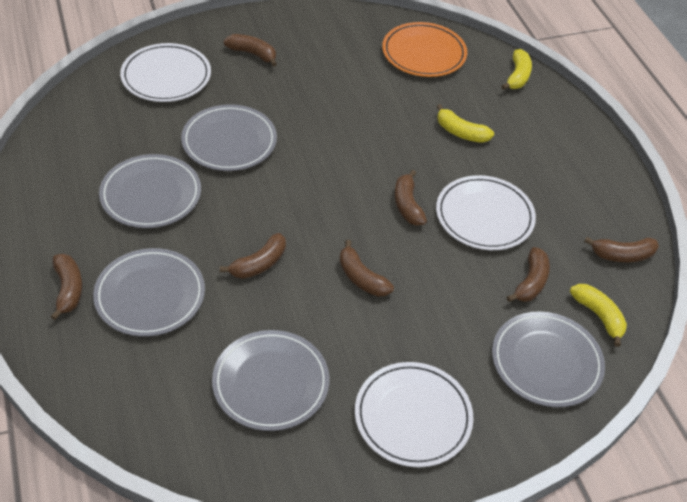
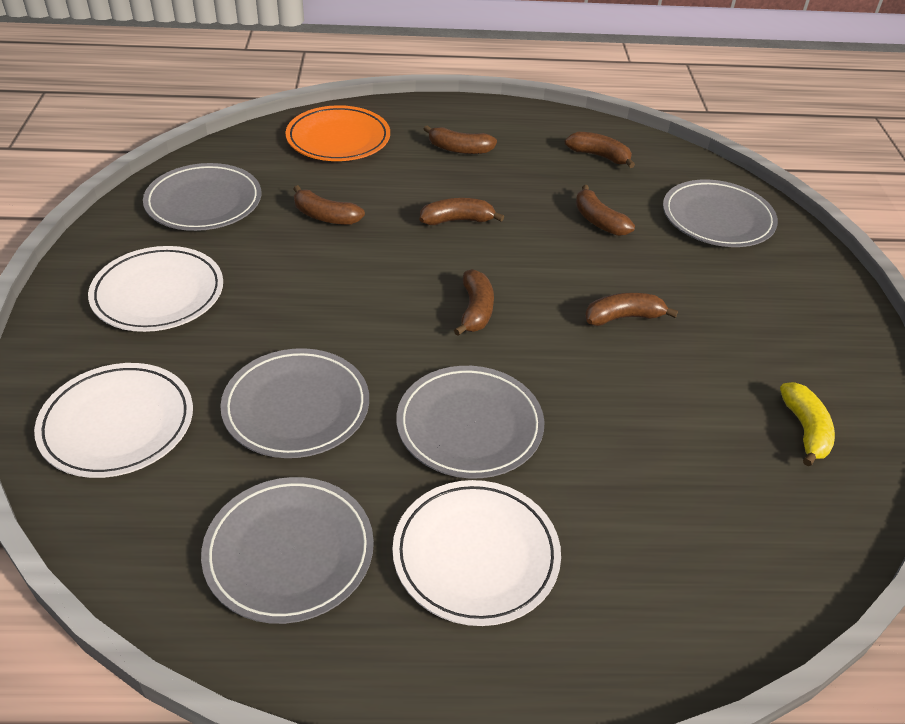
yellow banana: [436,104,494,143] [501,49,532,90] [570,284,627,347] = 3 -> [780,382,835,466] = 1

